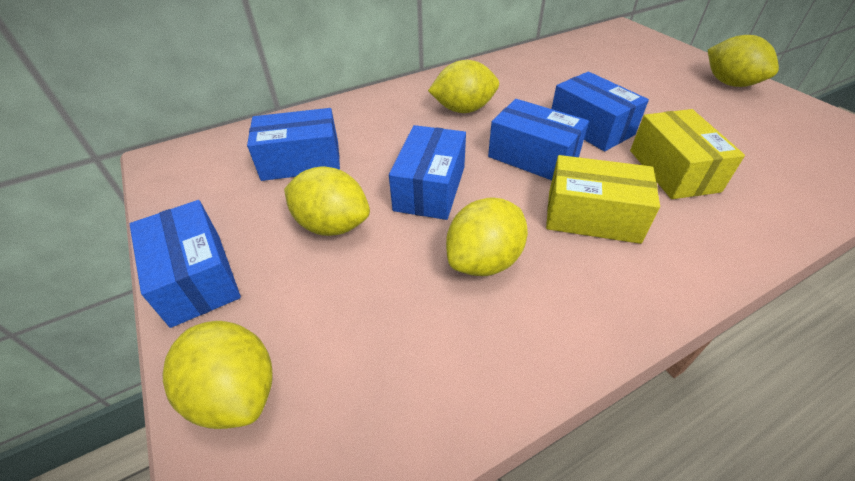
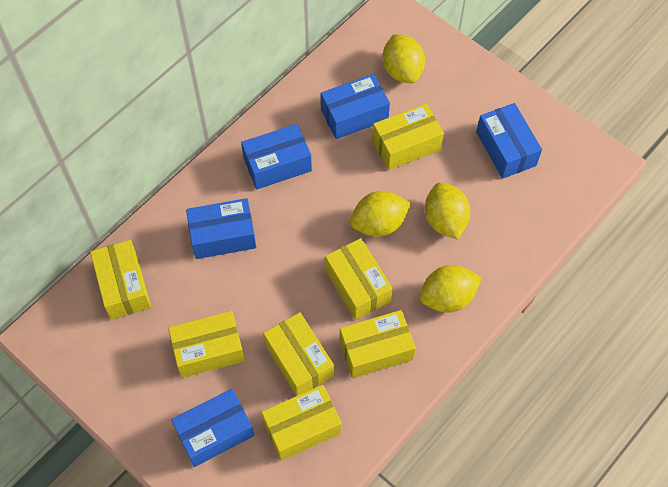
yellow box: [546,155,660,244] [630,109,745,199] = 2 -> [90,240,151,320] [168,311,245,378] [261,385,342,461] [263,312,334,396] [325,238,393,320] [340,310,416,378] [372,103,444,170] = 7
yellow lemon: [163,321,273,429] [284,167,370,236] [428,60,499,113] [446,197,528,276] [708,35,779,87] = 5 -> [350,191,411,237] [383,34,425,83] [419,265,482,313] [425,182,471,240] = 4

